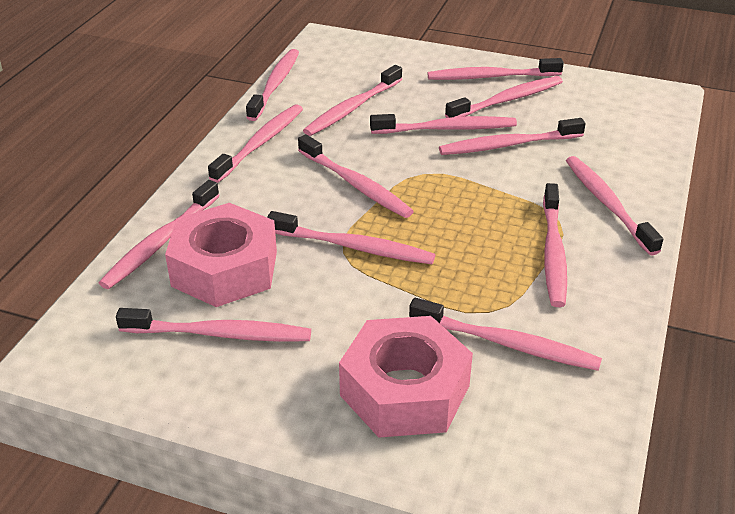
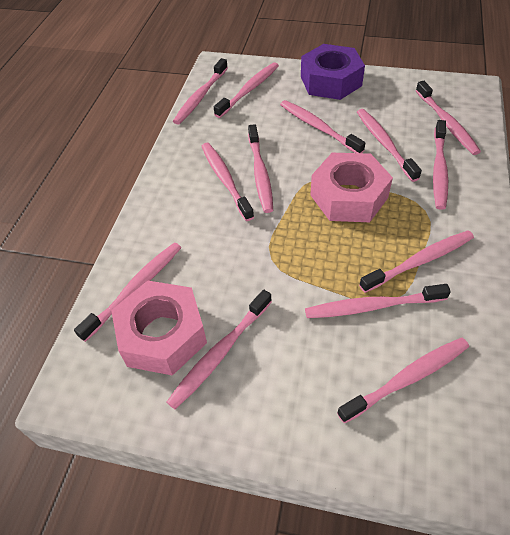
pink toothbrush: [99,180,220,289] [116,308,311,342] [208,104,303,183] [246,49,299,121] [267,211,435,264] [298,134,414,218] [303,65,402,136] [370,114,517,134] [409,298,602,371] [427,58,564,80] [439,118,586,155] [445,76,563,118] [543,183,567,307] [566,156,663,256] = 14 -> [74,242,181,342] [167,290,272,409] [173,58,228,124] [202,143,254,221] [214,62,279,118] [248,124,273,213] [280,100,365,153] [305,284,451,318] [337,338,469,423] [357,109,422,182] [359,230,474,293] [416,81,481,155] [433,120,448,210] = 13
purple nut: none = 0 -> [301,44,365,100] = 1

